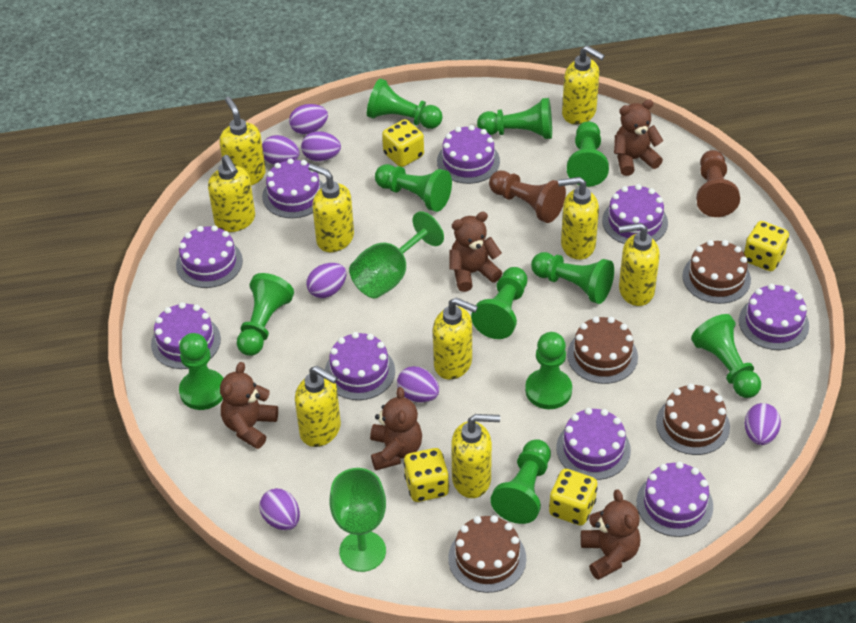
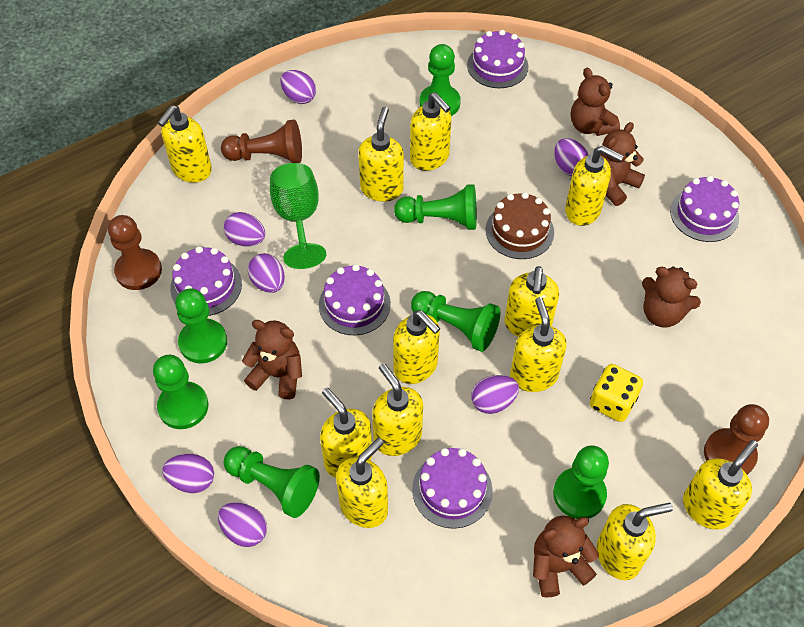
brown cake: [448,515,526,593] [567,316,638,384] [656,383,730,455] [682,240,751,304] = 4 -> [486,192,554,259] = 1
brown pawn: [489,171,566,223] [696,150,740,217] = 2 -> [108,215,162,290] [221,120,302,163] [704,404,769,475] = 3
green goblet: [329,468,386,572] [349,211,444,298] = 2 -> [270,163,326,269] = 1
green pawn: [179,333,224,410] [237,273,294,356] [367,78,443,129] [375,164,452,212] [471,267,528,339] [477,98,552,139] [490,439,551,524] [525,332,572,409] [531,252,614,304] [567,121,609,187] [691,314,761,398] = 11 -> [153,355,208,429] [175,288,227,363] [224,446,320,518] [394,184,477,230] [411,291,500,352] [420,44,461,116] [553,446,609,519] = 7
purple cake: [151,302,221,369] [176,225,243,288] [262,158,323,218] [325,332,395,400] [437,125,500,184] [556,408,631,480] [602,184,668,244] [637,461,713,537] [739,284,809,350] = 9 -> [170,246,242,316] [319,264,391,335] [412,448,493,529] [467,30,529,88] [670,176,739,242] = 5
yellow dice: [382,119,424,167] [404,448,449,502] [549,469,598,526] [744,221,789,271] = 4 -> [590,364,643,422] = 1
yellow soap dispenser: [208,155,255,232] [219,97,266,186] [295,366,341,447] [308,164,354,252] [433,297,478,380] [451,414,500,498] [558,177,599,260] [562,45,605,125] [619,223,660,306] = 9 -> [158,105,212,183] [320,388,372,478] [336,438,388,528] [358,107,404,202] [372,363,423,456] [393,310,440,384] [410,92,451,171] [504,266,559,337] [510,297,567,392] [565,146,624,226] [597,503,673,580] [683,440,758,530] = 12

